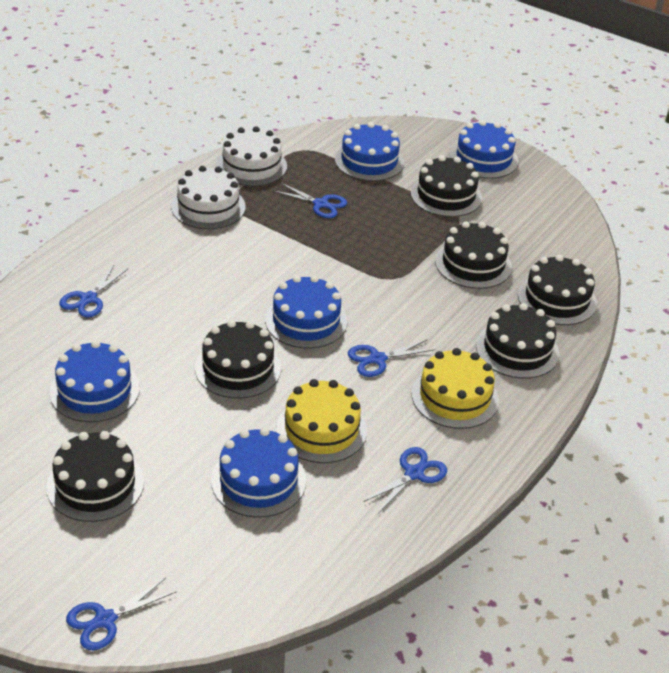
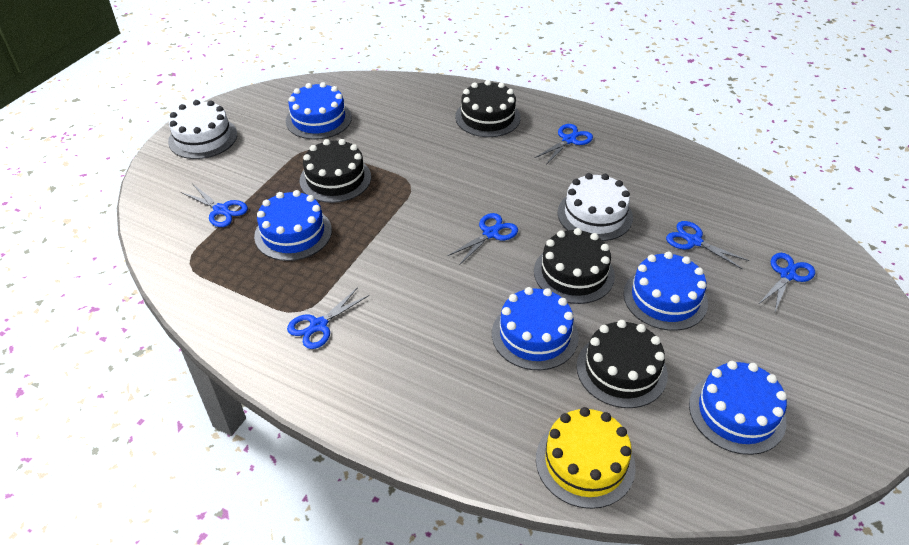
black cake: [46,431,144,522] [195,320,281,399] [411,155,482,217] [435,221,512,289] [476,303,559,379] [518,255,597,325] = 6 -> [300,139,371,203] [455,80,520,137] [534,228,615,304] [576,320,668,408] = 4
blue scissors: [59,265,128,317] [66,578,176,650] [274,183,347,218] [348,339,435,377] [363,447,447,514] = 5 -> [181,184,248,227] [287,287,369,349] [448,213,518,265] [535,124,593,165] [666,221,749,269] [759,253,815,311] = 6
yellow cake: [277,379,367,463] [412,348,499,429] = 2 -> [536,407,636,509] = 1

